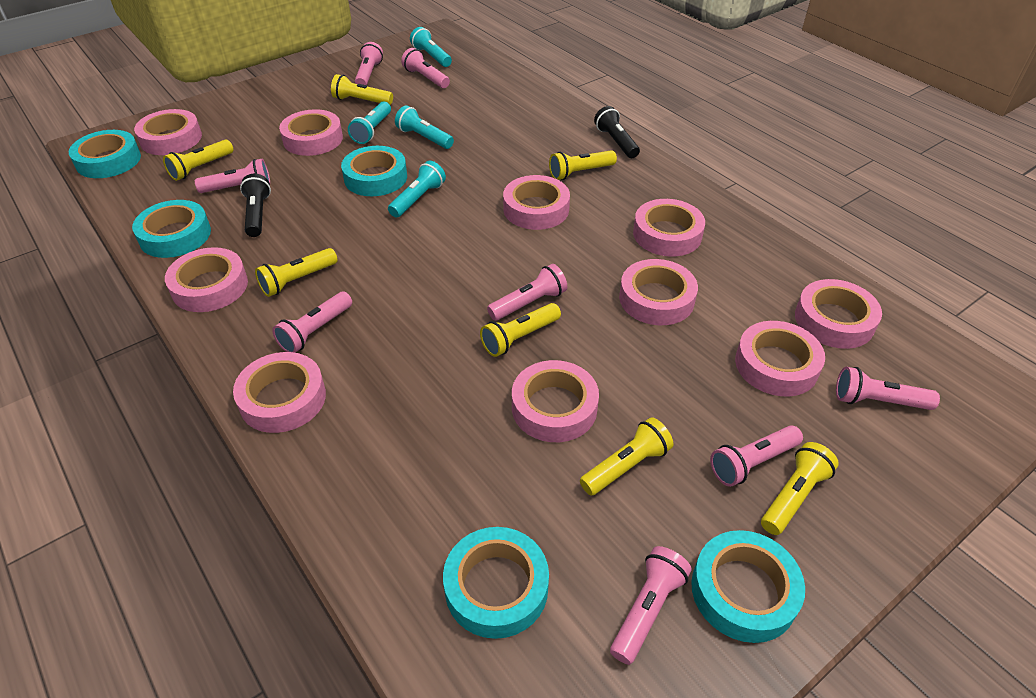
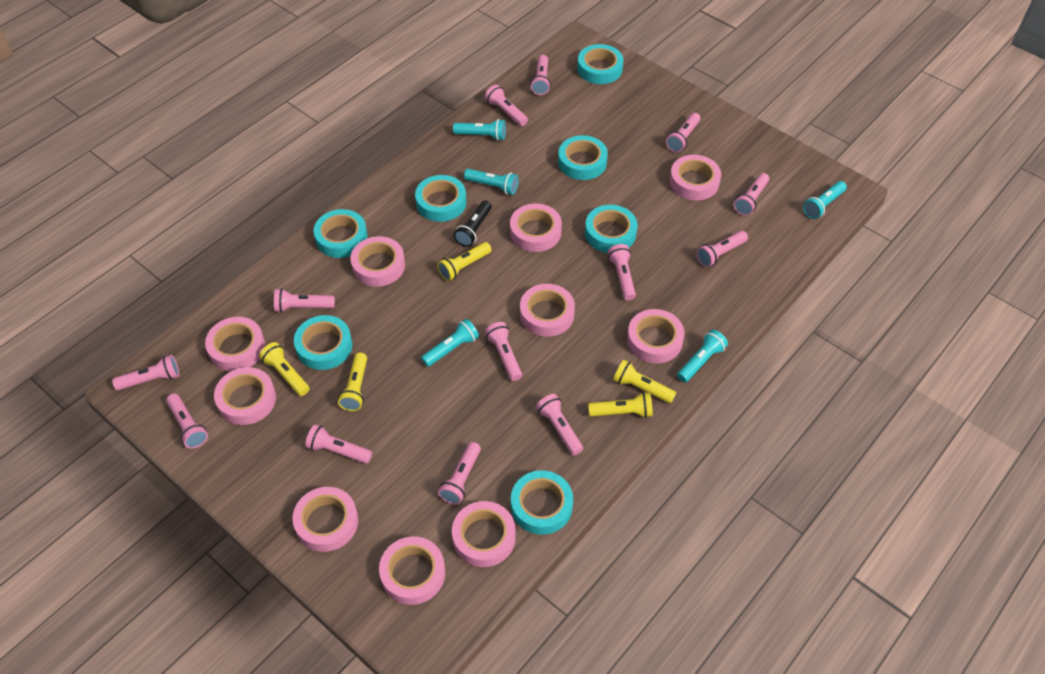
black flashlight: [240,174,271,237] [594,106,640,158] = 2 -> [454,200,492,247] = 1
pink flashlight: [195,159,270,193] [272,292,352,353] [355,42,383,85] [401,48,450,88] [487,264,567,321] [610,546,692,665] [710,425,803,487] [836,367,940,410] = 8 -> [112,355,179,390] [166,394,208,449] [274,288,335,313] [305,425,372,464] [438,442,481,505] [485,85,528,126] [485,322,522,381] [530,55,551,95] [536,394,583,455] [608,244,636,300] [666,113,701,152] [696,231,748,267] [733,173,769,216] = 13
turquoise flashlight: [348,101,391,144] [388,161,446,218] [395,105,454,149] [410,27,452,67] = 4 -> [421,319,479,367] [453,119,506,141] [464,169,519,195] [677,330,728,382] [803,181,847,219] = 5
turquoise tape: [69,130,141,178] [132,200,211,258] [341,146,407,196] [443,527,549,639] [691,530,805,643] = 5 -> [294,315,352,370] [313,209,368,258] [415,175,466,222] [511,470,573,535] [558,135,608,180] [577,44,623,84] [585,205,638,253] = 7
yellow flashlight: [163,140,234,181] [255,248,337,297] [331,74,393,105] [480,303,561,357] [549,150,617,180] [580,417,673,496] [761,442,839,535] = 7 -> [259,342,310,396] [338,352,367,411] [437,242,491,281] [588,392,653,418] [613,360,676,403] = 5

